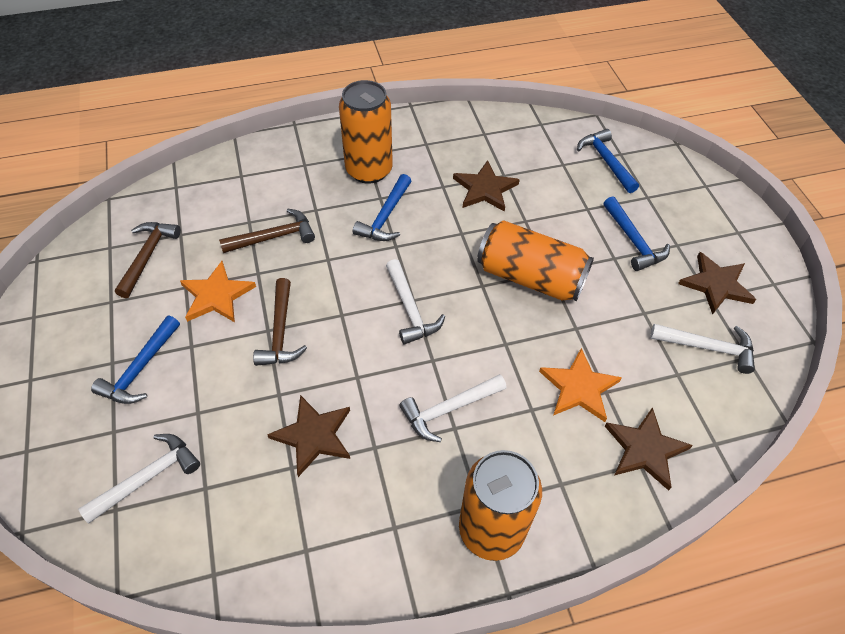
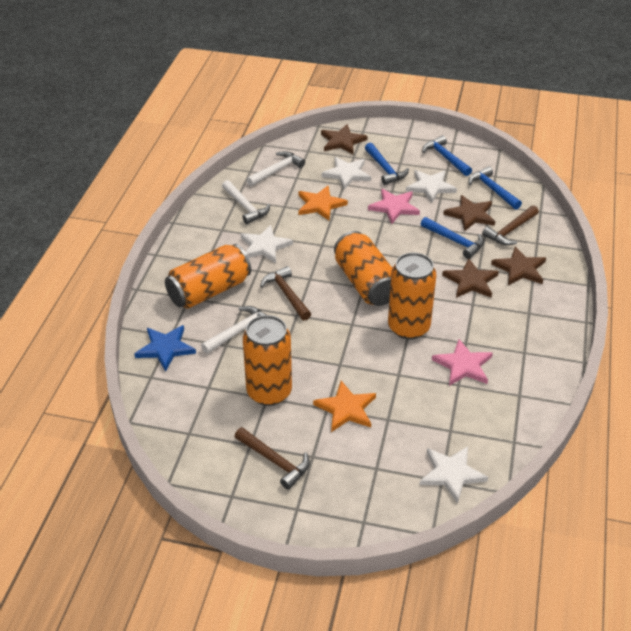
blue star: none = 0 -> [134,325,196,372] = 1
orange can: [339,80,393,184] [459,450,542,561] [477,220,594,301] = 3 -> [165,244,251,309] [243,315,292,406] [334,231,392,306] [388,253,436,339] = 4
pink star: none = 0 -> [368,189,420,224] [432,339,493,386] = 2
white hammer: [78,434,200,524] [386,259,445,345] [399,374,507,442] [650,324,755,374] = 4 -> [201,306,266,354] [222,180,270,224] [246,151,305,186] = 3
white star: none = 0 -> [241,225,293,263] [322,157,371,189] [406,170,457,203] [420,446,488,504] = 4

